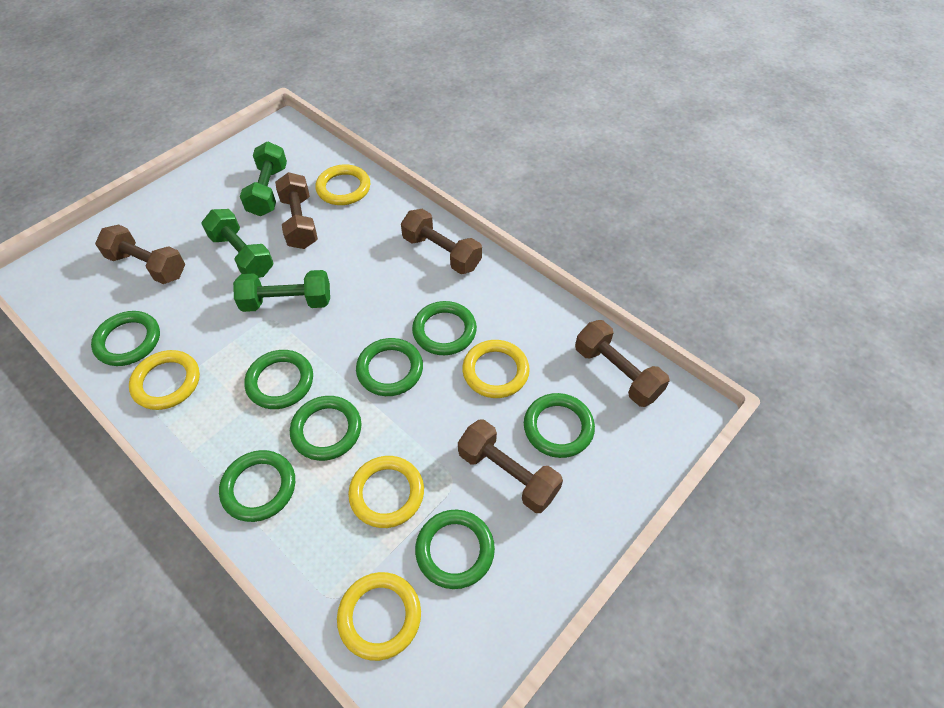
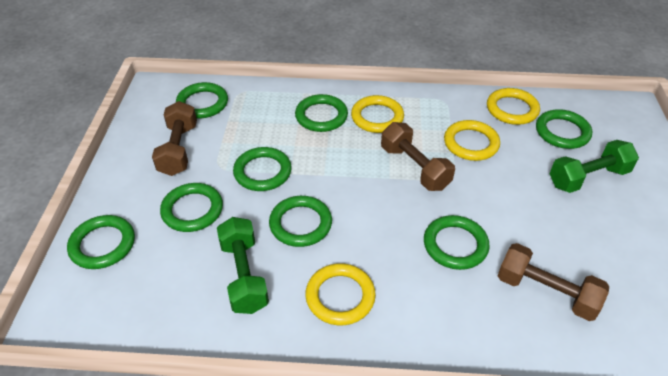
brown dumbbell: [95,224,185,284] [275,172,318,249] [401,209,482,274] [458,419,563,513] [575,320,670,407] = 5 -> [152,101,197,176] [381,122,455,191] [498,243,609,321] = 3
green dumbbell: [201,209,273,278] [233,270,330,312] [240,142,287,216] = 3 -> [217,217,269,314] [549,140,639,193] = 2
yellow ring: [129,350,200,410] [315,164,370,205] [337,572,421,661] [348,456,424,528] [462,340,530,398] = 5 -> [305,263,376,325] [351,95,404,133] [444,120,500,161] [487,88,540,125] = 4

